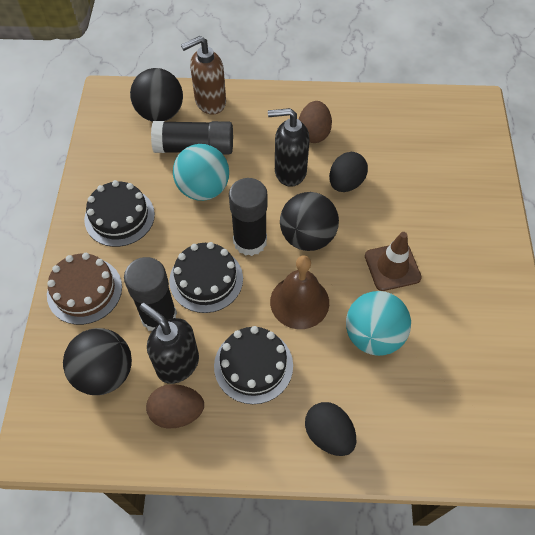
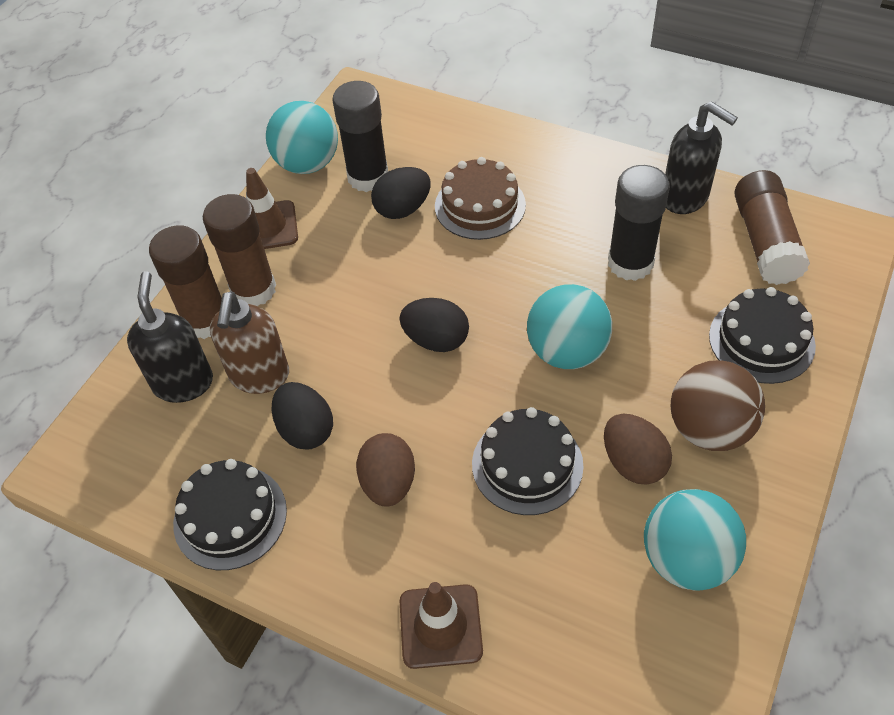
black ball: [63,328,132,395] [130,68,183,122] [280,192,339,251] = 3 -> none = 0
black egg: [305,402,356,456] [329,152,368,192] = 2 -> [271,382,333,450] [371,167,431,219] [400,298,469,352] = 3
black glue stick: [124,257,177,331] [151,121,233,155] [229,178,268,256] = 3 -> [332,81,388,192] [608,165,670,281] = 2
brown ball: none = 0 -> [671,360,765,451] = 1
brown bell: [270,255,329,329] = 1 -> none = 0
brown glue stick: none = 0 -> [149,225,222,339] [203,194,276,306] [734,170,810,285] = 3
brown traffic cone: [365,232,422,291] = 1 -> [246,168,298,249] [400,582,483,669] = 2
turquoise ball: [173,144,229,201] [346,291,411,356] = 2 -> [266,101,338,174] [527,284,612,369] [644,489,746,591] = 3

